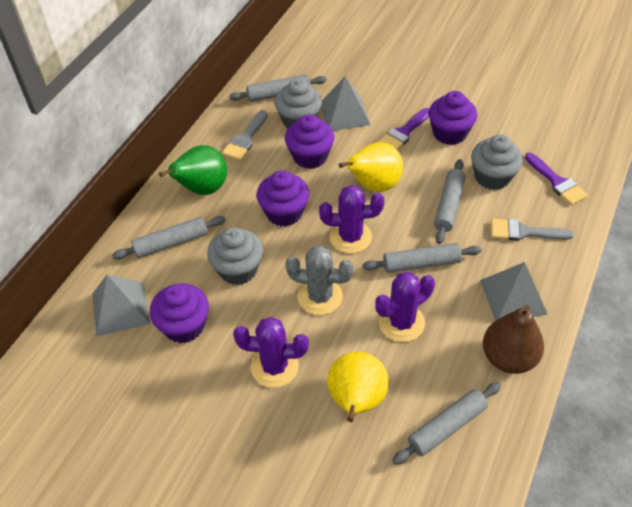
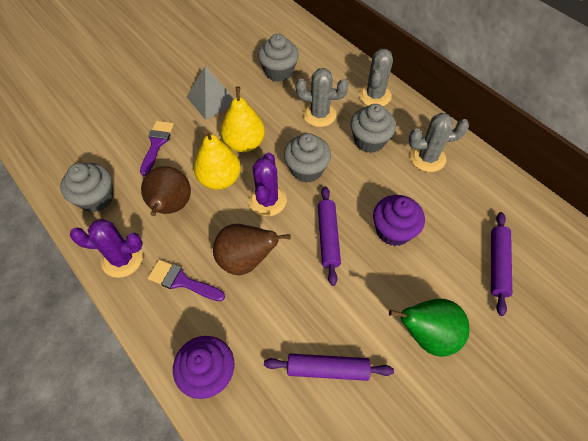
brown pear: [483,305,544,374] = 1 -> [141,166,191,216] [213,224,291,275] = 2
grey brush: [222,110,268,160] [491,219,574,241] = 2 -> none = 0
grey cactus: [286,246,354,315] = 1 -> [296,68,349,127] [359,49,393,106] [409,113,469,172] = 3
grey cupcake: [207,227,263,285] [275,79,322,129] [471,134,523,190] = 3 -> [60,163,113,212] [258,34,299,82] [284,133,331,183] [350,104,396,153] = 4
grey pyramid: [92,274,150,336] [321,76,371,131] [480,262,548,321] = 3 -> [187,66,234,120] = 1
grey rolling pin: [112,216,226,259] [229,74,327,102] [363,243,482,273] [392,382,501,465] [434,159,466,244] = 5 -> none = 0
purple cactus: [233,317,308,388] [319,185,385,253] [375,272,435,342] = 3 -> [70,219,143,278] [249,152,287,217] = 2
purple cupcake: [150,283,209,343] [257,170,309,227] [285,114,334,169] [429,91,477,145] = 4 -> [173,336,235,399] [373,195,425,246] = 2
purple rolling pin: none = 0 -> [264,353,394,381] [318,186,341,286] [491,212,512,316] = 3

